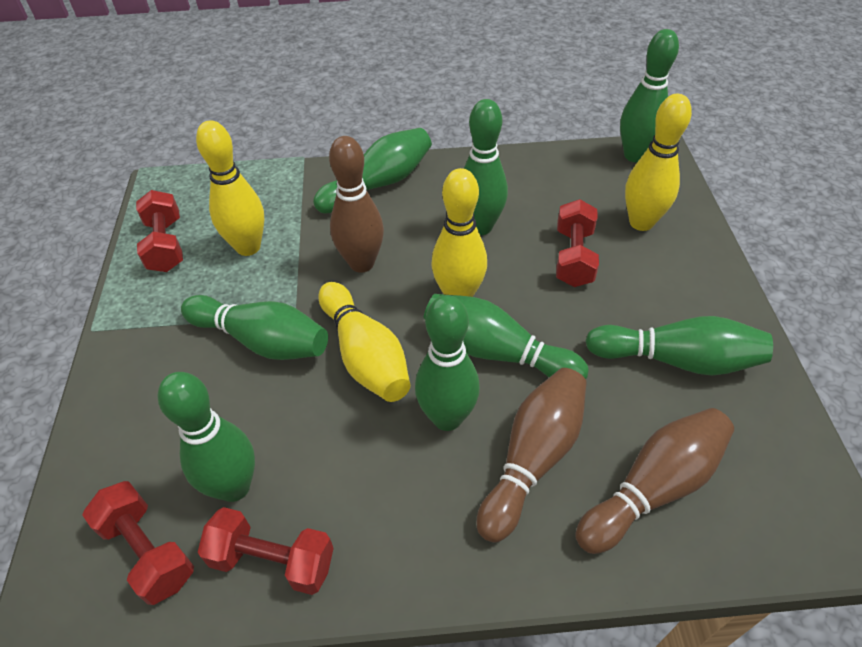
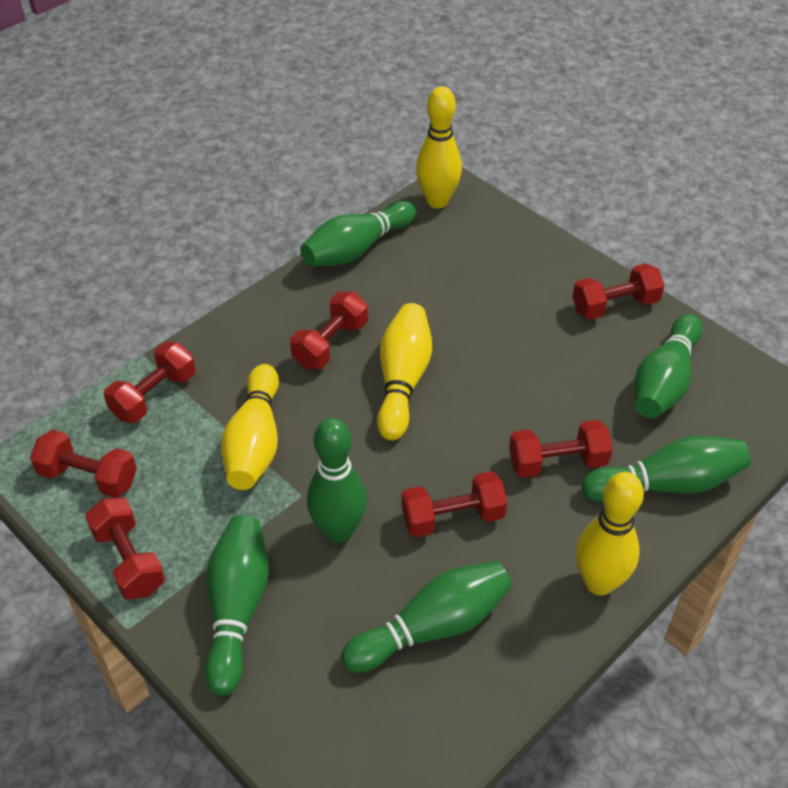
brown bowling pin: [329,136,384,273] [477,368,587,543] [576,408,734,554] = 3 -> none = 0
green bowling pin: [158,372,255,502] [181,295,328,360] [313,128,432,213] [415,295,480,431] [424,294,588,379] [464,99,508,235] [585,316,773,376] [620,29,679,162] = 8 -> [204,515,269,696] [300,200,416,266] [307,418,367,543] [341,561,512,673] [582,436,751,502] [634,314,703,418] = 6
red dumbbell: [82,481,194,605] [136,190,183,272] [198,507,334,595] [556,199,599,287] = 4 -> [30,430,137,498] [85,497,165,600] [104,342,196,423] [290,292,368,369] [401,471,507,538] [509,420,613,478] [573,263,665,320] = 7

